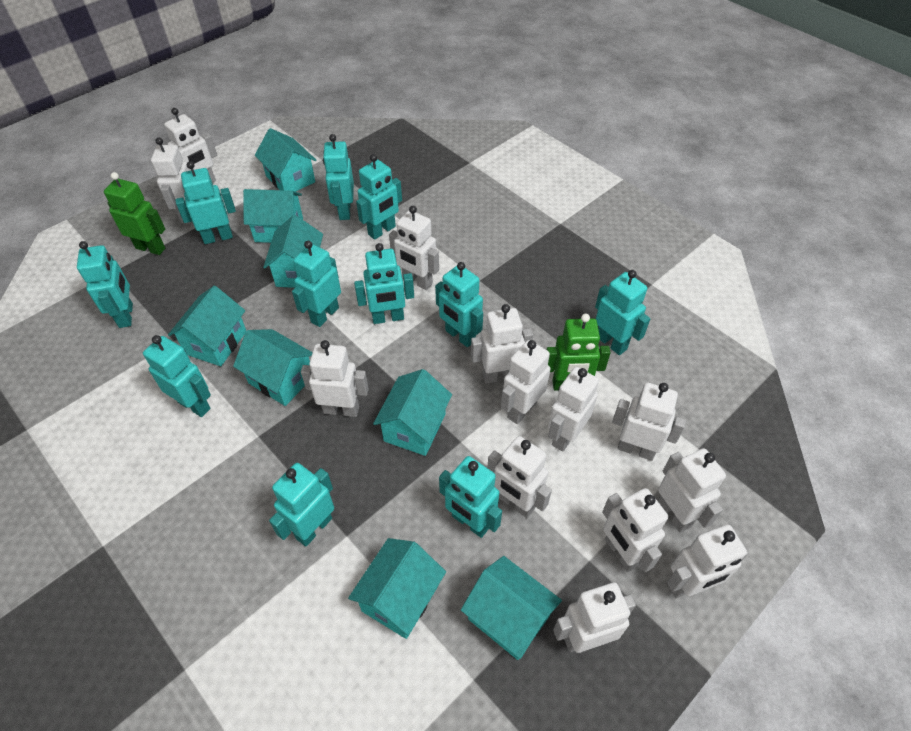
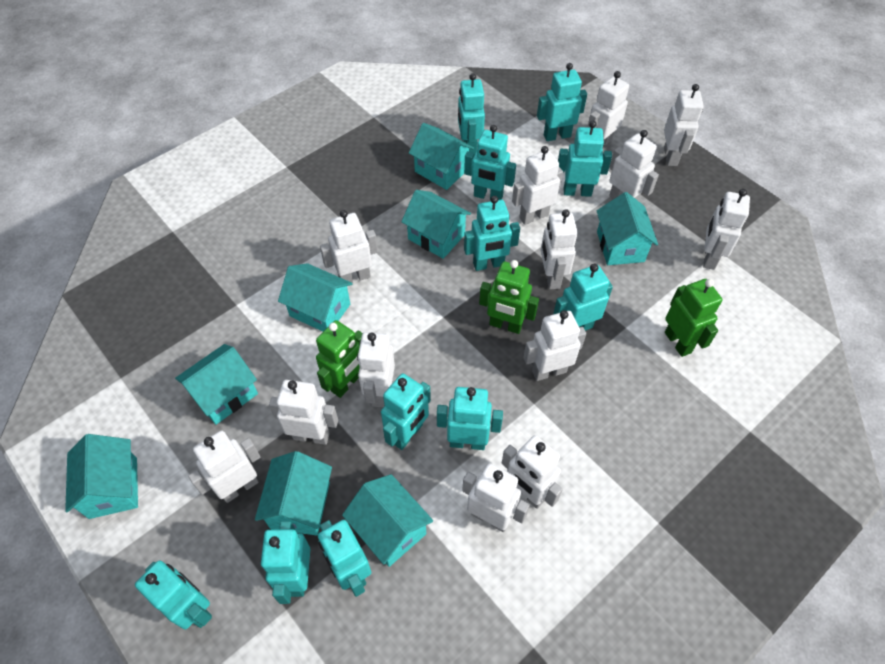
green robot: [104,172,165,255] [547,314,611,390] = 2 -> [316,320,363,398] [479,260,539,334] [665,279,722,357] = 3

